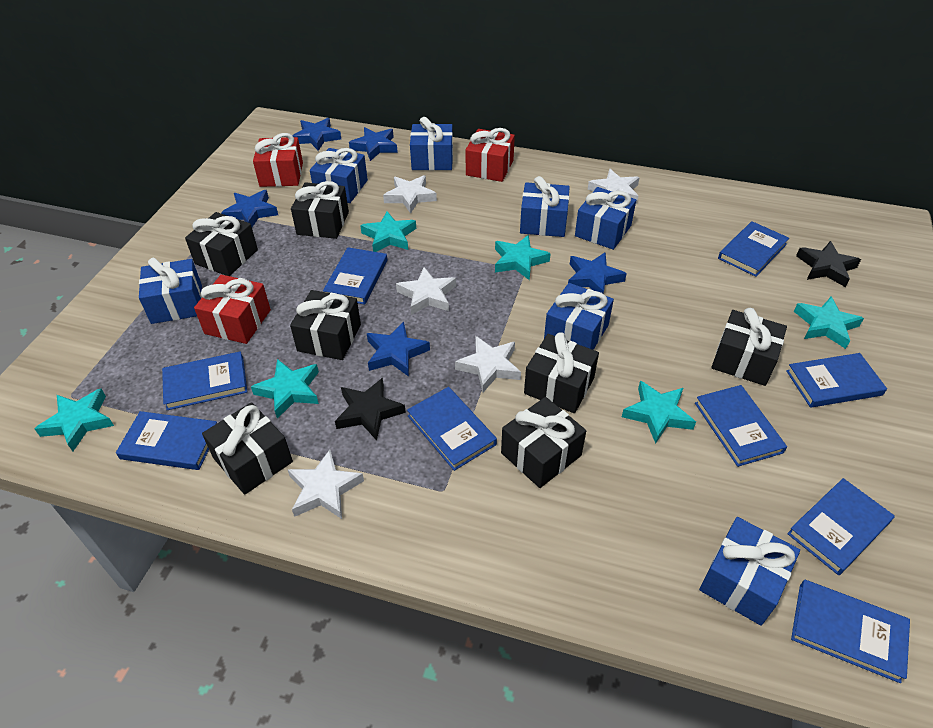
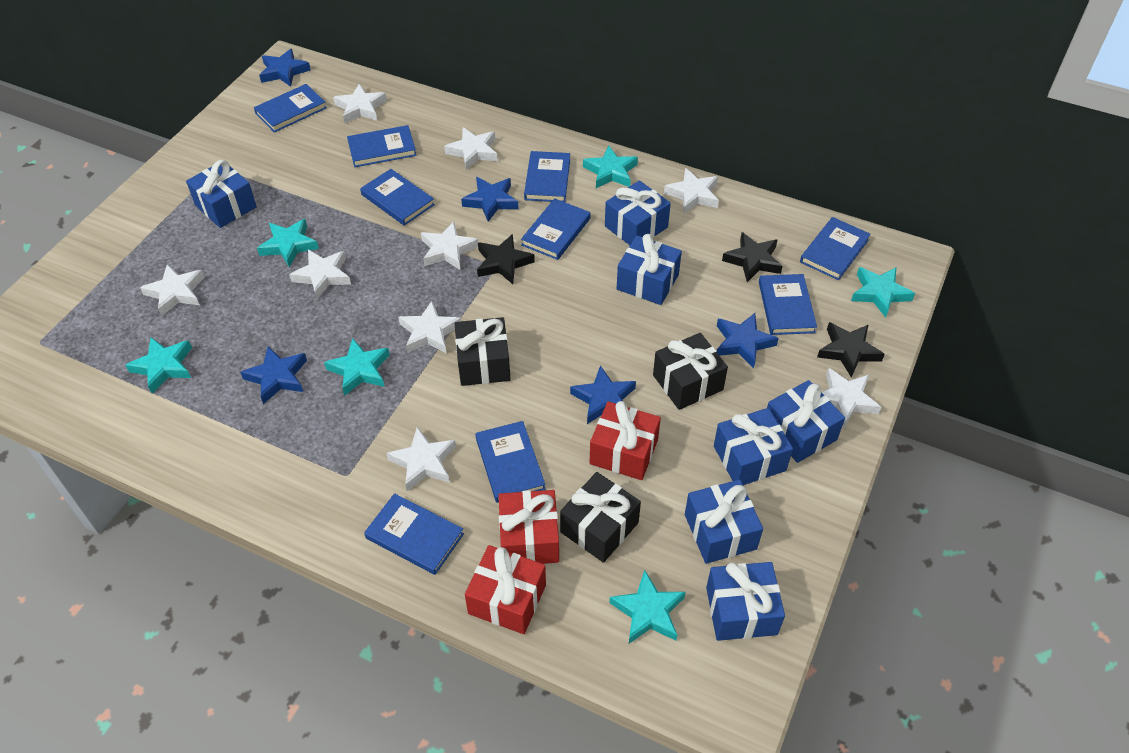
black gift: [185,212,258,276] [202,402,293,495] [290,290,361,360] [291,181,349,239] [501,397,586,488] [524,332,599,413] [711,308,787,386] = 7 -> [454,317,511,386] [560,472,641,563] [653,333,728,410] = 3
black star: [335,378,406,441] [796,241,861,287] = 2 -> [477,234,535,284] [722,232,783,282] [817,322,885,378] = 3
white star: [288,450,364,519] [383,175,437,214] [396,267,456,315] [455,336,521,392] [588,169,640,204] = 5 -> [140,264,205,316] [289,250,351,299] [333,84,387,123] [386,427,456,491] [398,301,461,354] [421,222,478,270] [444,127,498,170] [664,168,719,214] [821,368,881,428] = 9

